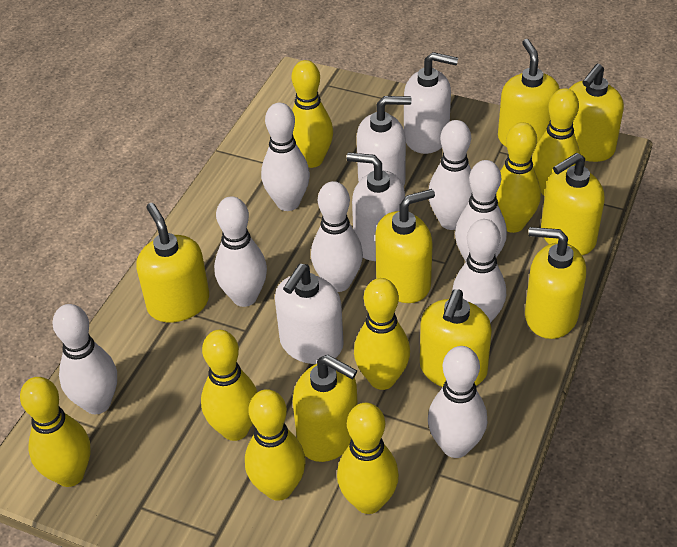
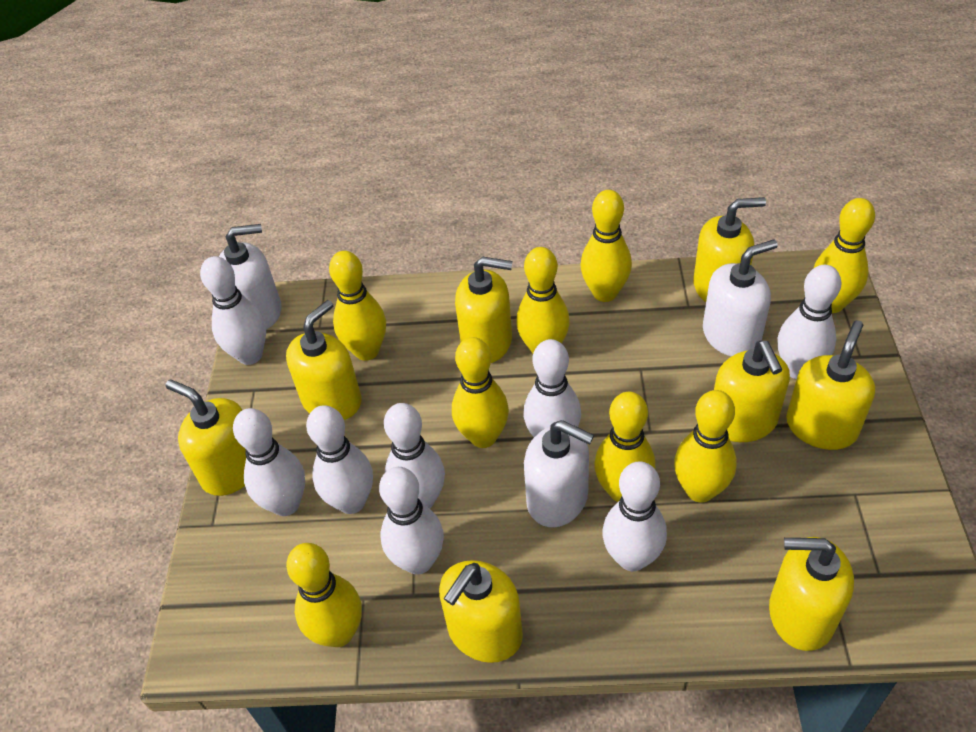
white soap dispenser: [275,264,344,364] [346,152,405,261] [357,96,412,186] [404,52,458,154] = 4 -> [219,224,281,330] [524,420,594,527] [703,239,778,357] = 3

